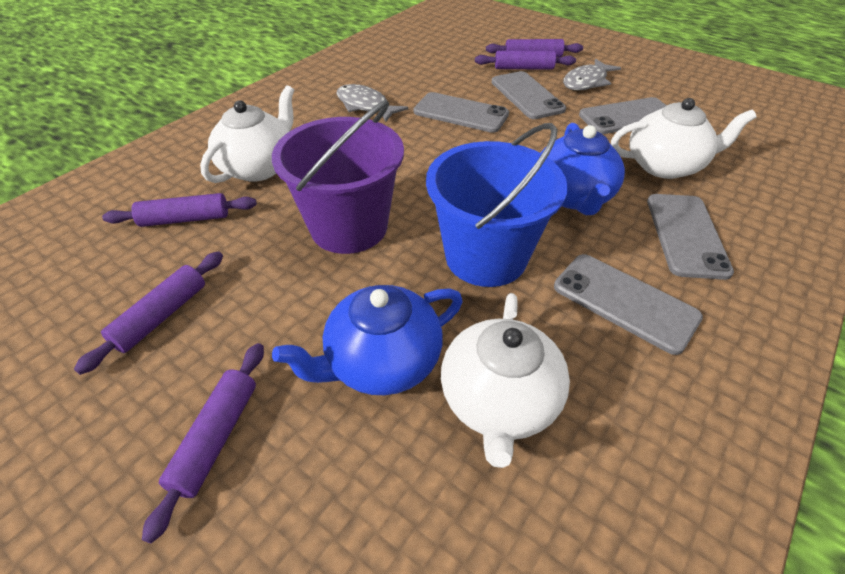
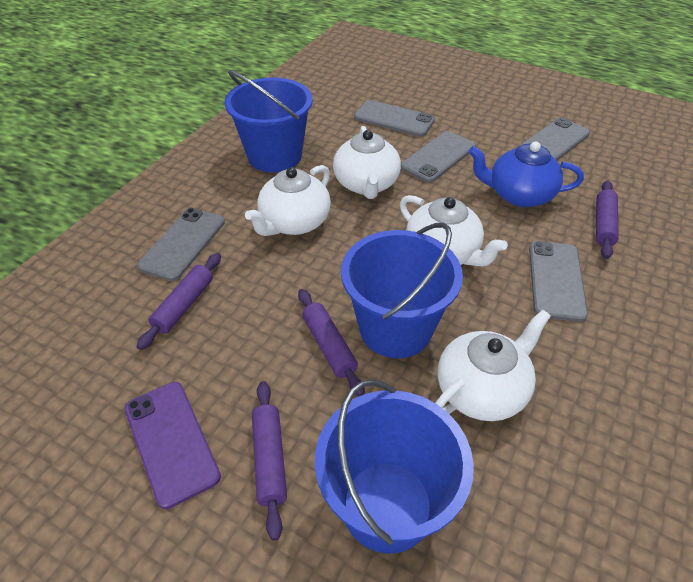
blue bucket: [426,123,568,287] = 1 -> [225,70,313,172] [315,379,474,554] [341,223,463,358] = 3
blue teapot: [272,285,463,395] [541,123,625,215] = 2 -> [468,141,584,207] = 1
grey fish: [336,84,408,122] [563,59,621,90] = 2 -> none = 0
purple bucket: [272,100,404,254] = 1 -> none = 0
purple phone: none = 0 -> [124,382,221,509] = 1
purple rolling pin: [74,251,223,375] [102,193,257,227] [142,343,264,543] [475,50,576,70] [486,39,583,57] = 5 -> [137,253,221,350] [252,381,287,541] [298,289,365,396] [596,181,619,259] = 4
white teapot: [200,85,294,183] [441,293,570,468] [611,98,756,179] = 3 -> [245,165,331,236] [333,126,401,199] [400,195,508,266] [435,310,551,421] = 4

